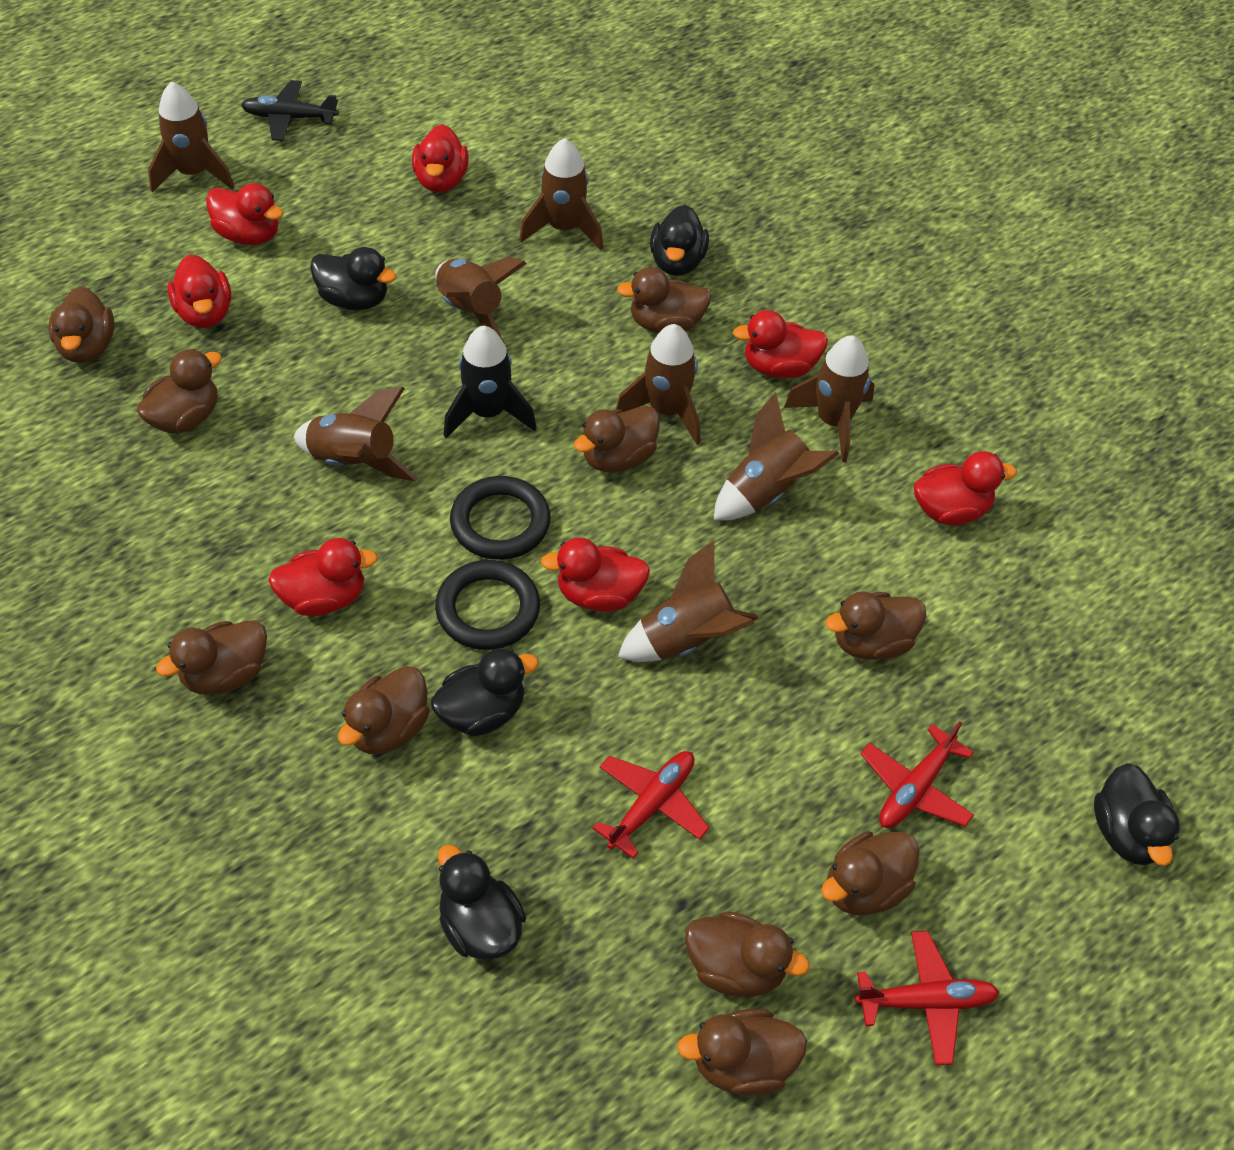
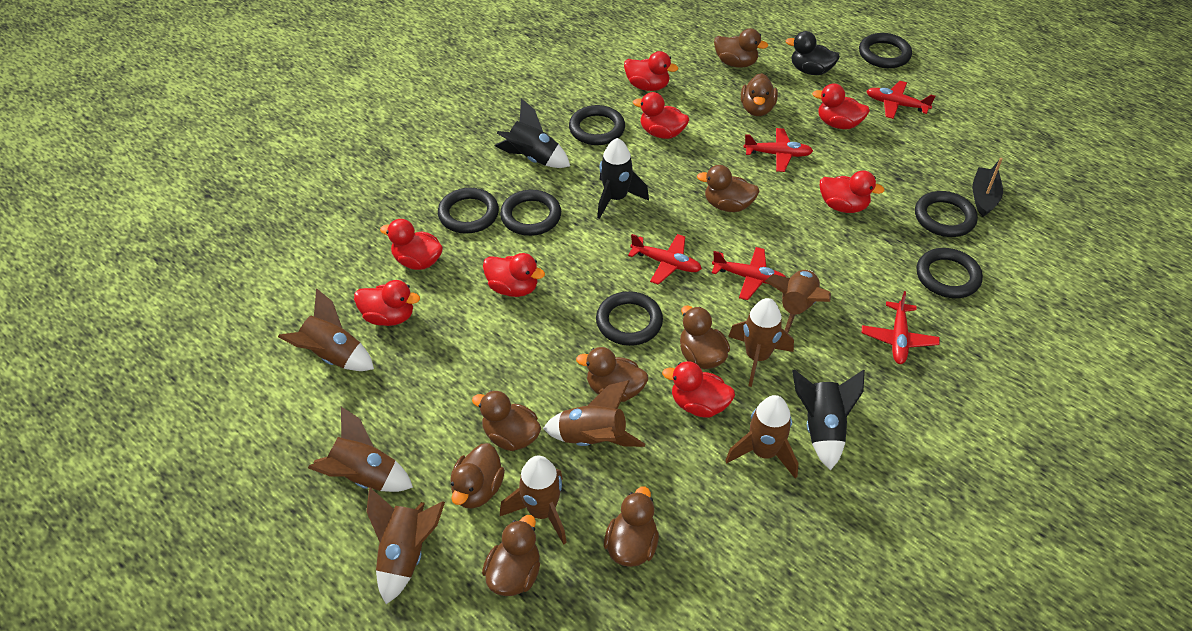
black boat: none = 0 -> [972,158,1003,217] = 1
black duck: [310,247,396,310] [431,648,539,737] [438,844,526,960] [650,205,709,276] [1094,763,1180,866] = 5 -> [785,31,840,75] = 1
black plane: [241,80,339,141] = 1 -> none = 0
black ring: [435,560,540,650] [450,476,551,560] = 2 -> [438,188,499,234] [500,190,561,236] [569,105,625,145] [596,291,663,346] [859,33,912,68] [915,191,978,237] [917,248,983,298] = 7
black rocket: [443,326,537,438] = 1 -> [495,98,570,168] [597,138,649,219] [792,369,865,471] = 3
brown duck: [49,286,114,363] [137,349,222,434] [156,620,267,695] [338,666,430,754] [574,406,660,472] [617,267,712,333] [677,1009,807,1096] [685,911,810,997] [821,831,919,915] [825,591,926,660] = 10 -> [450,443,505,509] [472,390,541,451] [482,515,540,596] [576,347,648,402] [604,487,659,567] [680,305,730,369] [697,165,759,212] [714,28,768,68] [741,73,778,116] = 9
red duck: [167,254,231,328] [206,183,283,245] [268,538,378,616] [412,124,469,193] [540,537,650,612] [733,310,828,378] [914,451,1017,526] = 7 -> [354,280,420,326] [380,219,443,270] [483,253,545,297] [624,51,678,91] [633,92,689,139] [662,361,735,417] [812,83,870,129] [820,170,885,213] = 8
red plane: [593,751,710,858] [855,931,999,1065] [860,721,974,828] = 3 -> [628,234,702,285] [712,247,786,300] [743,128,813,172] [862,291,939,364] [867,81,935,119] = 5

